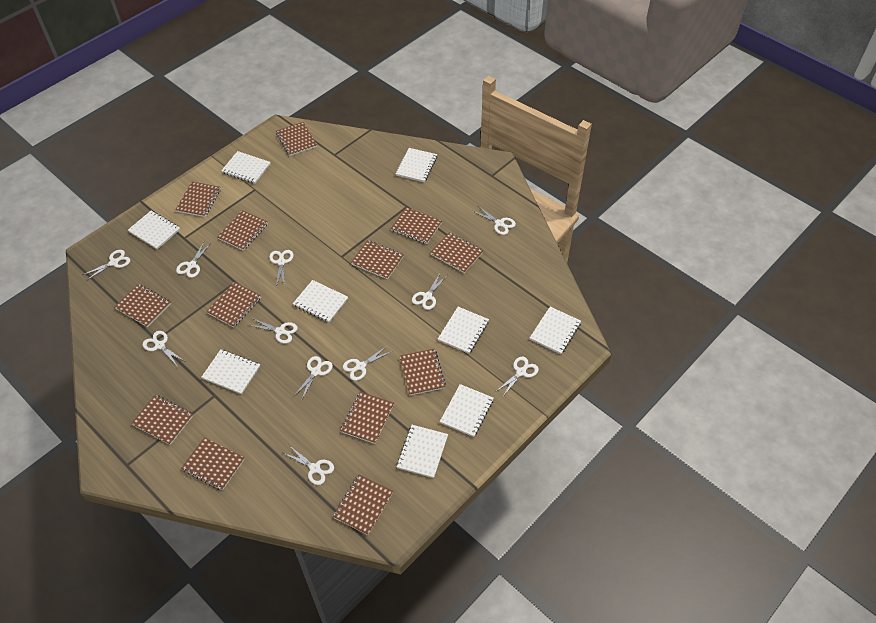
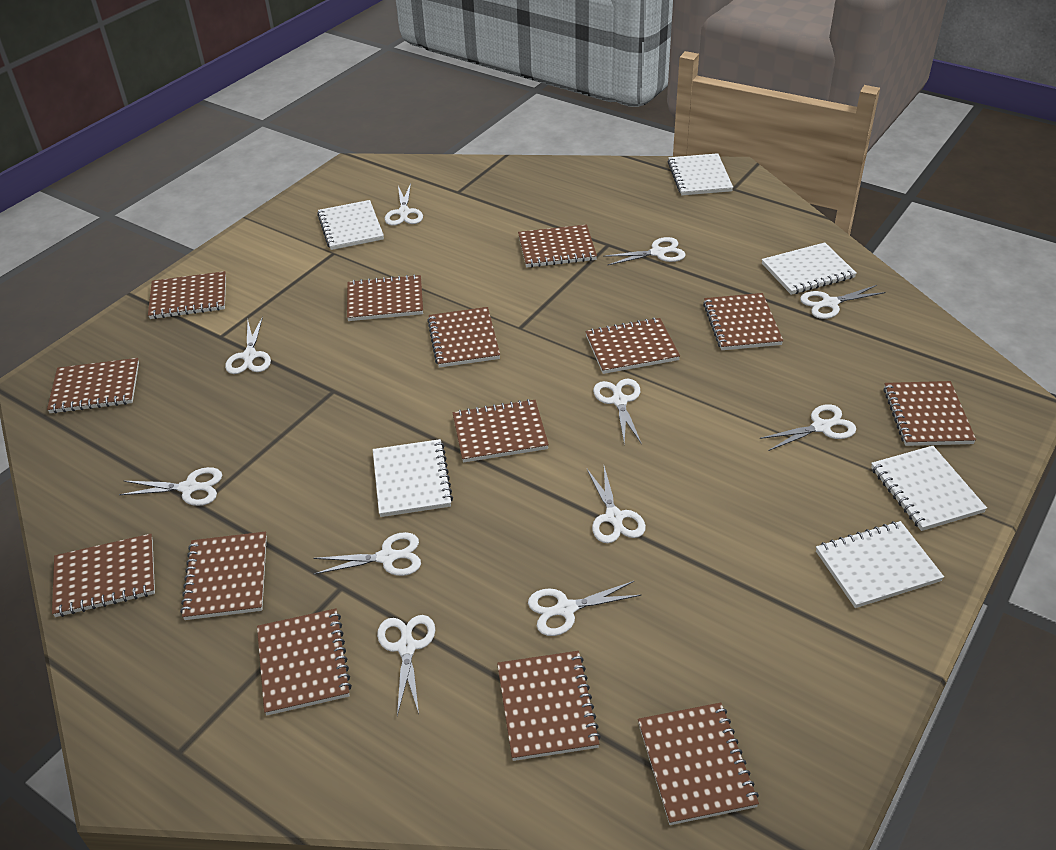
brown notebook: [115,284,171,327] [131,395,193,445] [175,182,221,217] [181,437,245,491] [206,282,261,327] [217,210,268,251] [276,122,317,156] [333,475,393,535] [340,392,394,444] [351,240,404,279] [391,207,442,244] [400,349,446,395] [430,232,483,273] = 13 -> [47,358,139,413] [52,534,155,617] [148,271,226,319] [180,532,267,620] [257,609,352,715] [347,274,423,321] [427,307,500,368] [453,399,549,462] [497,651,601,761] [518,225,597,267] [585,318,680,374] [638,703,759,825] [703,293,783,350] [883,381,976,446] = 14
white notebook: [128,211,180,250] [201,349,260,394] [221,151,270,184] [293,280,348,322] [396,148,437,182] [396,425,448,478] [438,307,489,354] [440,384,494,437] [530,307,581,354] = 9 -> [317,200,384,250] [373,439,453,517] [668,153,733,195] [762,242,857,295] [816,521,944,608] [871,446,987,531] = 6

